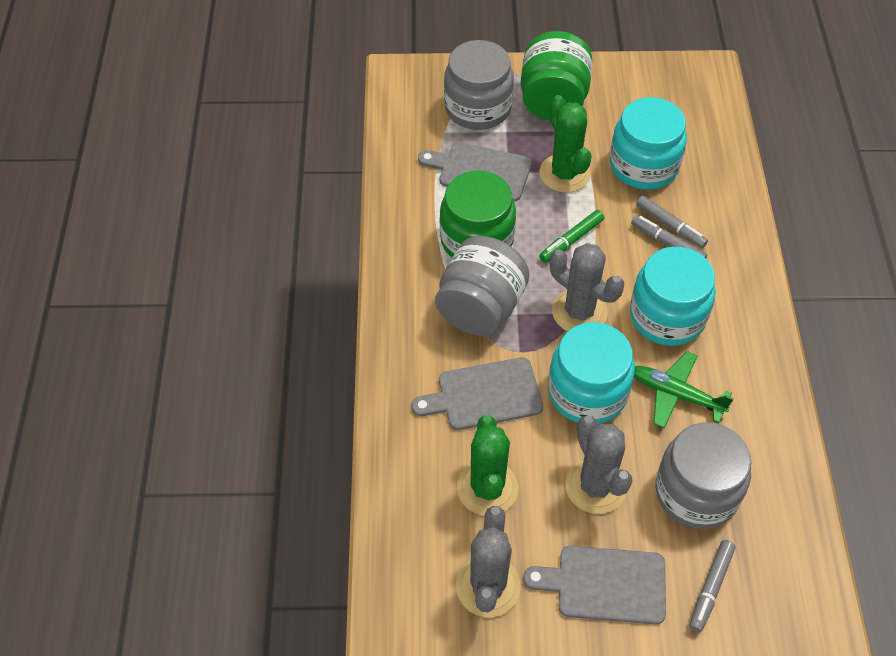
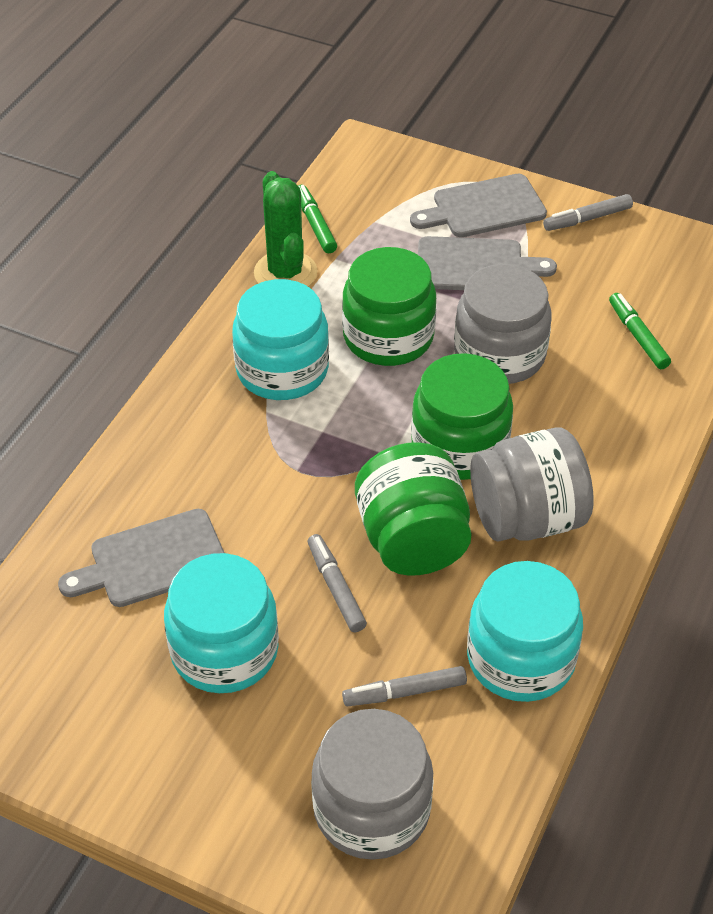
green cactus: [457,415,518,516] [540,95,591,193] = 2 -> [254,171,318,287] = 1
green jar: [440,171,516,258] [521,31,592,120] = 2 -> [342,247,436,366] [355,442,472,576] [411,353,513,480] = 3
green marker: [539,210,604,263] = 1 -> [298,185,337,253] [609,293,671,369] = 2
green plane: [634,351,734,428] = 1 -> none = 0
grey cactus: [456,506,521,617] [550,243,624,331] [565,415,632,514] = 3 -> none = 0

